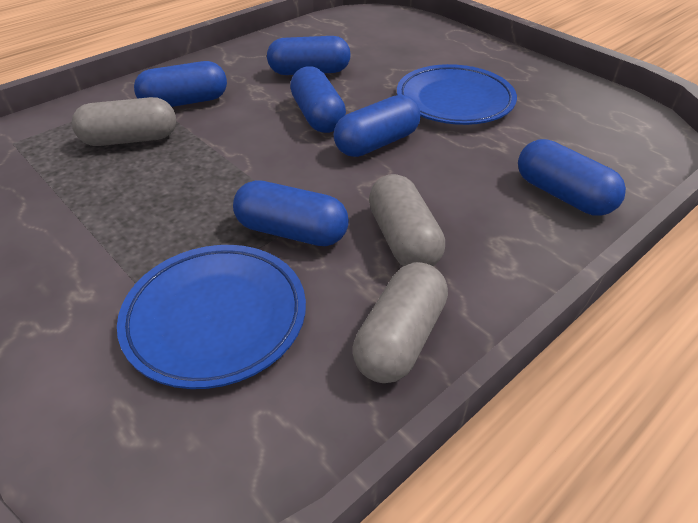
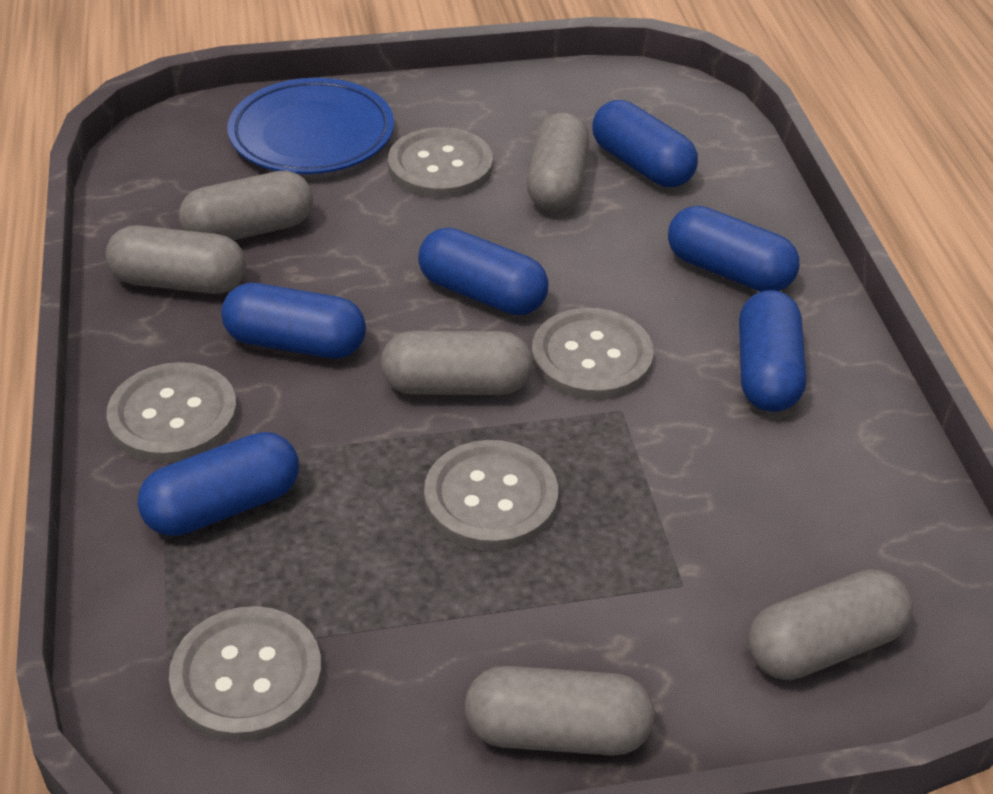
blue plate: [117,245,306,389] [397,64,517,125] = 2 -> [228,78,394,174] = 1
grey button: none = 0 -> [106,362,238,463] [169,606,322,742] [388,127,493,198] [424,440,558,551] [532,308,654,400] = 5
grey capsule: [72,97,176,146] [353,262,448,383] [369,174,445,266] = 3 -> [105,225,246,294] [179,170,313,240] [381,331,533,395] [465,666,655,756] [527,112,589,211] [748,569,913,680] = 6

